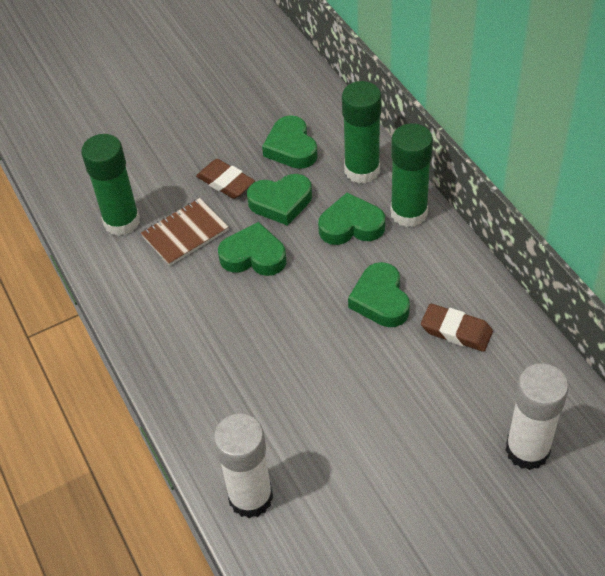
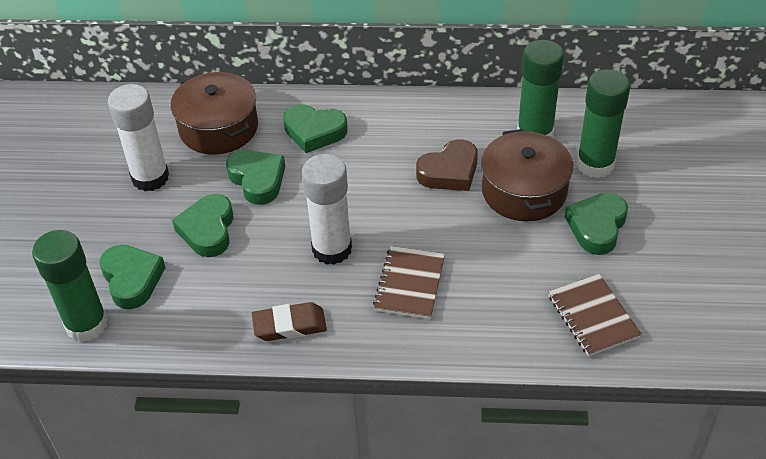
brown eraser: [196,159,255,199] [421,304,493,352] = 2 -> [252,302,327,341] = 1
brown heart: none = 0 -> [416,139,478,191] = 1
brown notebook: [141,198,229,266] = 1 -> [373,246,445,319] [549,274,642,356] = 2
brown pot: none = 0 -> [171,72,258,154] [481,129,573,222] = 2

